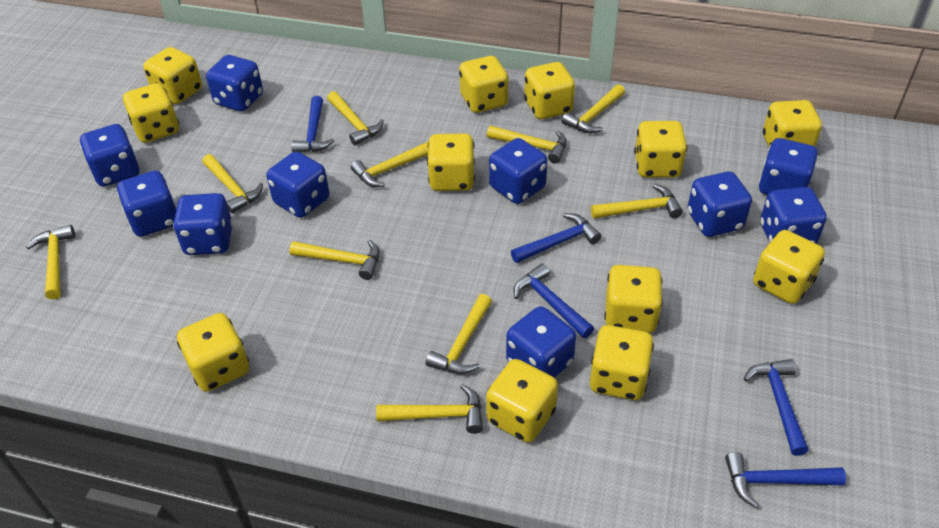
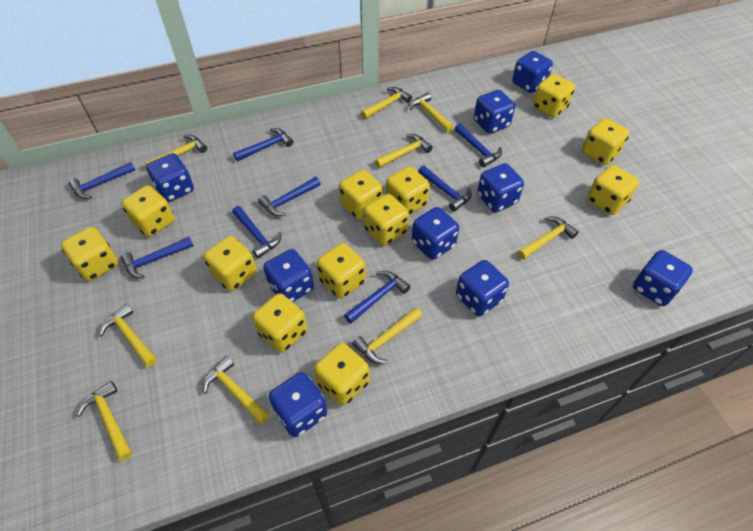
blue dice: [80,124,140,187] [117,171,176,237] [173,193,233,255] [206,55,263,112] [266,151,329,218] [489,138,547,204] [506,306,576,378] [687,171,752,237] [758,138,818,195] [760,187,827,244] = 10 -> [146,153,194,202] [263,249,314,302] [269,372,327,437] [412,207,459,260] [456,260,509,316] [474,90,515,134] [477,163,524,212] [512,51,553,93] [633,250,693,306] = 9
blue hammer: [291,96,334,153] [511,213,601,263] [514,263,594,338] [725,452,846,508] [744,359,809,456] = 5 -> [69,162,135,199] [121,237,193,279] [232,206,281,258] [233,128,293,161] [258,177,321,216] [344,271,411,324] [418,165,472,212] [455,123,502,167] = 8
yellow hammer: [26,225,75,300] [202,154,263,213] [289,240,380,280] [327,91,384,145] [351,142,428,187] [376,384,483,434] [426,294,492,374] [487,126,567,163] [562,84,625,133] [591,184,683,219] = 10 -> [77,381,132,461] [99,304,157,367] [145,135,207,165] [203,356,270,424] [352,307,422,364] [361,87,412,119] [375,134,433,168] [409,92,454,132] [518,217,579,260] = 9

